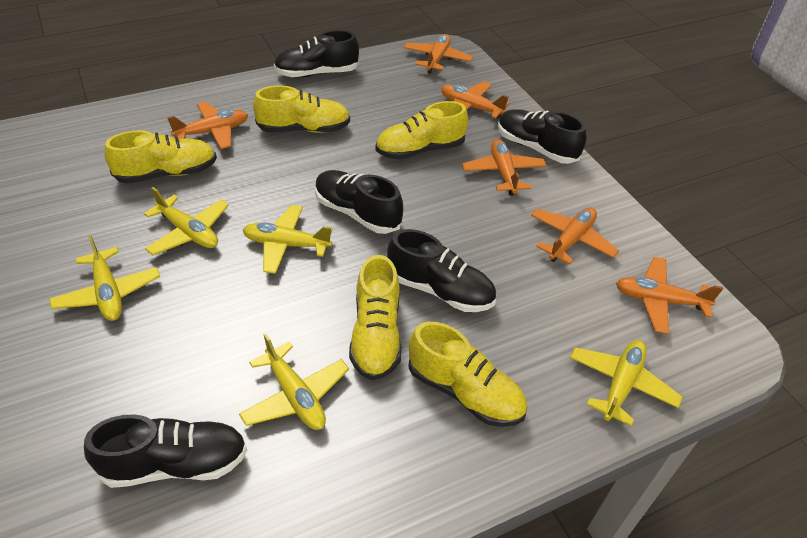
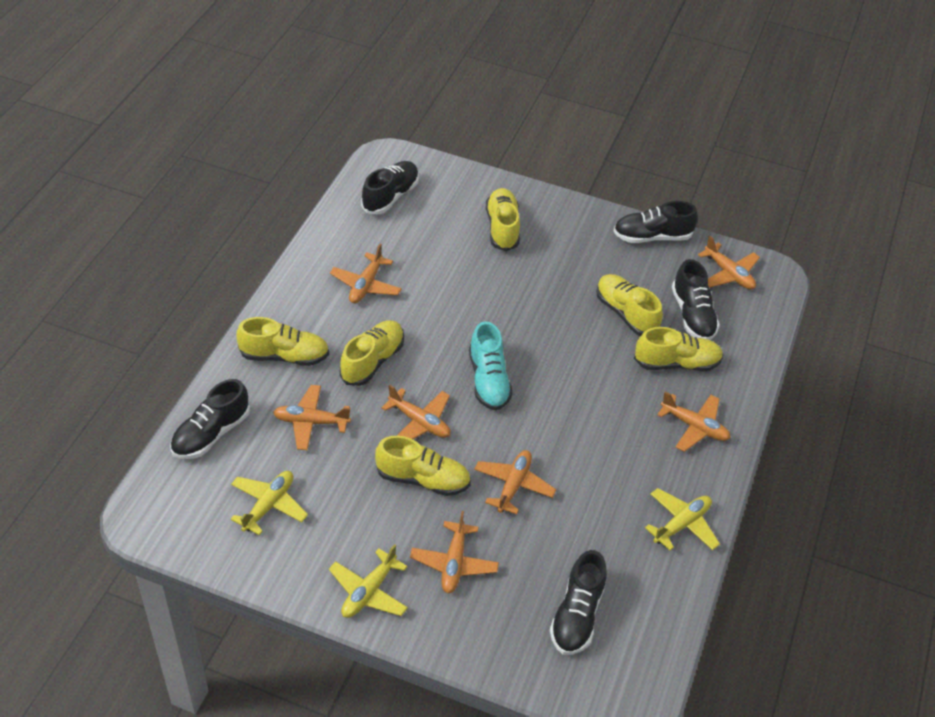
orange plane: [167,102,248,149] [404,34,473,74] [441,81,510,119] [462,139,547,196] [531,207,619,265] [616,257,723,334] = 6 -> [273,385,351,450] [330,244,402,303] [381,385,451,439] [410,511,499,593] [474,450,556,515] [657,392,731,452] [698,236,760,289] = 7
turquoise shoe: none = 0 -> [469,321,513,411] = 1
yellow plane: [49,235,160,321] [144,187,229,255] [239,334,349,430] [243,205,333,274] [570,340,683,426] = 5 -> [231,471,308,535] [329,544,408,618] [645,488,720,551] = 3
yellow shoe: [104,130,217,184] [253,85,350,133] [349,255,402,380] [375,101,468,159] [408,322,527,427] = 5 -> [236,317,329,366] [340,320,404,386] [375,436,471,496] [486,188,520,251] [596,274,663,336] [634,327,723,371] = 6

